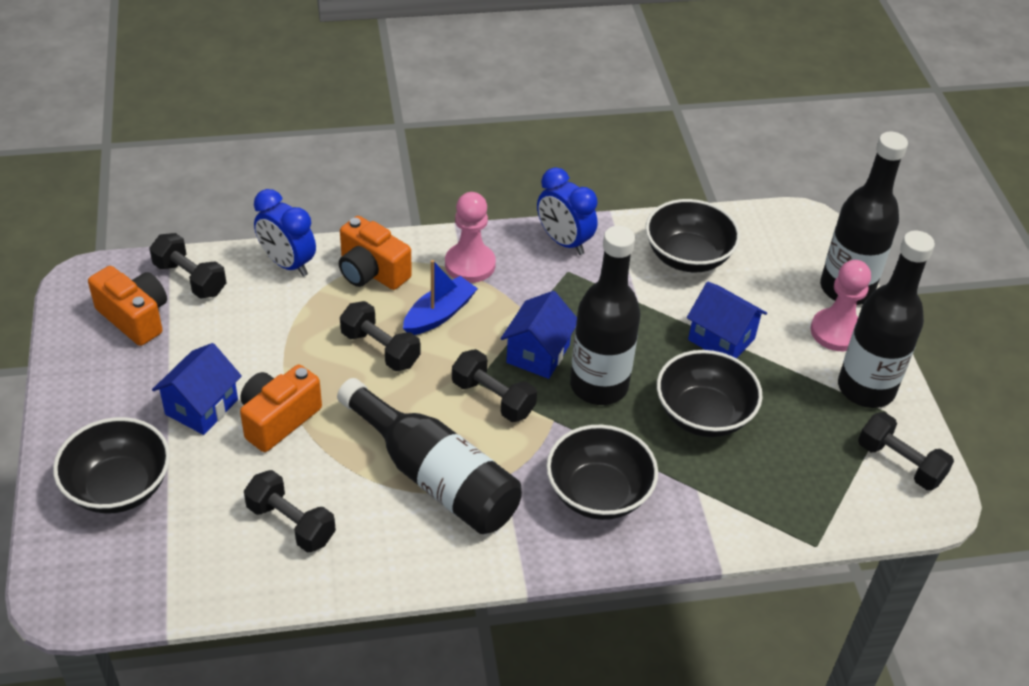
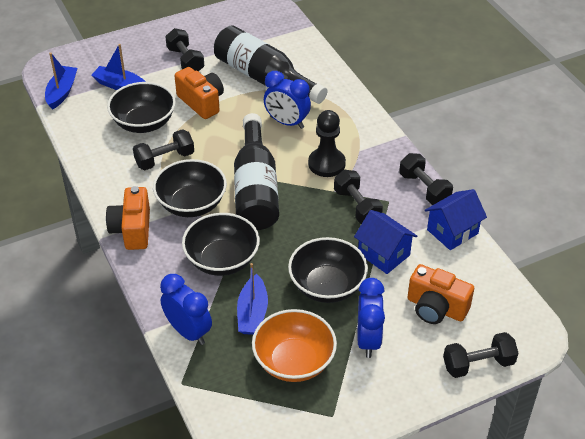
black bottle: [337,378,522,534] [570,226,641,405] [820,132,908,305] [838,231,935,408] = 4 -> [214,25,327,104] [234,113,279,230] = 2
black pawn: none = 0 -> [308,110,346,177] = 1
blue boat: [403,260,478,335] = 1 -> [45,53,77,110] [91,44,146,90] [237,263,268,335] = 3
blue clock: [254,189,316,277] [537,167,598,255] = 2 -> [160,274,212,345] [264,71,311,129] [358,278,385,358] = 3
blue house: [152,343,242,435] [501,291,577,379] [687,282,767,358] = 3 -> [354,210,417,274] [425,189,487,250] = 2
orange bowl: none = 0 -> [252,309,337,382] = 1
pink pawn: [445,192,496,283] [811,260,871,351] = 2 -> none = 0

